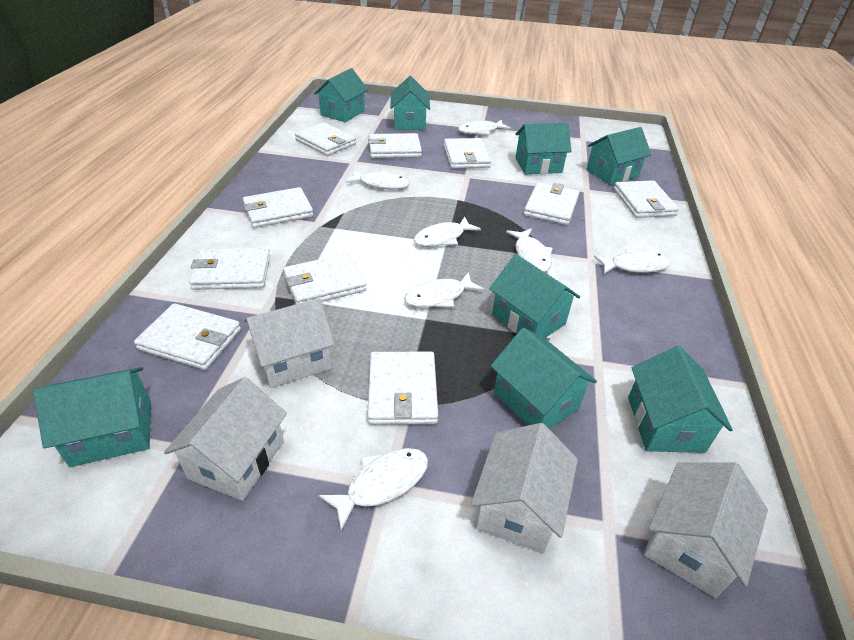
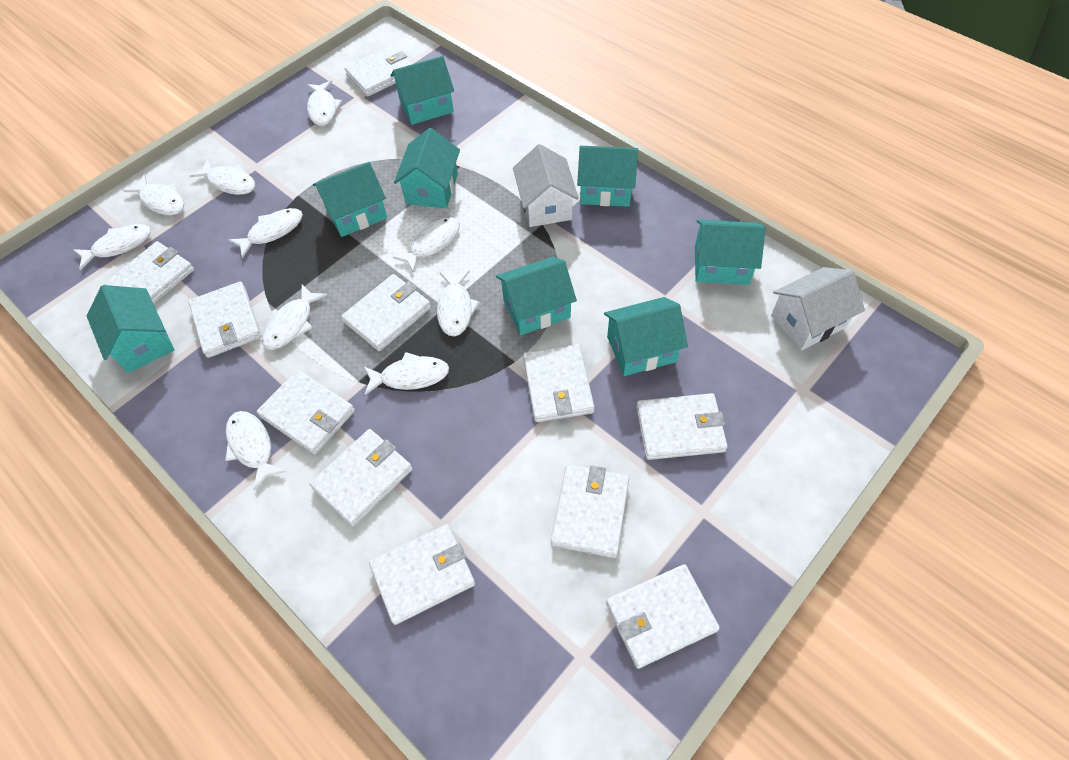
white fish: [319,448,428,531] [345,170,410,189] [404,272,484,308] [414,216,481,247] [458,120,511,135] [506,228,552,272] [594,249,671,274] = 7 -> [73,224,151,270] [123,174,185,215] [190,159,255,195] [225,411,286,490] [229,208,303,258] [262,285,327,350] [307,80,342,126] [364,352,449,395] [393,217,460,273] [437,271,480,336] = 10
white house: [164,377,287,501] [244,298,335,388] [471,423,578,554] [644,462,768,598] = 4 -> [513,144,579,227] [771,267,865,350] = 2
white wallet: [134,303,241,370] [189,248,270,290] [243,187,313,228] [283,253,367,304] [295,122,356,156] [367,352,438,425] [368,133,422,158] [444,138,491,169] [524,182,580,225] [614,180,679,218] = 10 -> [104,241,194,304] [188,281,262,358] [257,370,355,455] [310,429,413,526] [341,274,431,351] [345,46,412,96] [369,524,475,625] [523,344,595,422] [551,465,629,558] [606,564,720,669] [636,393,728,460] = 11

